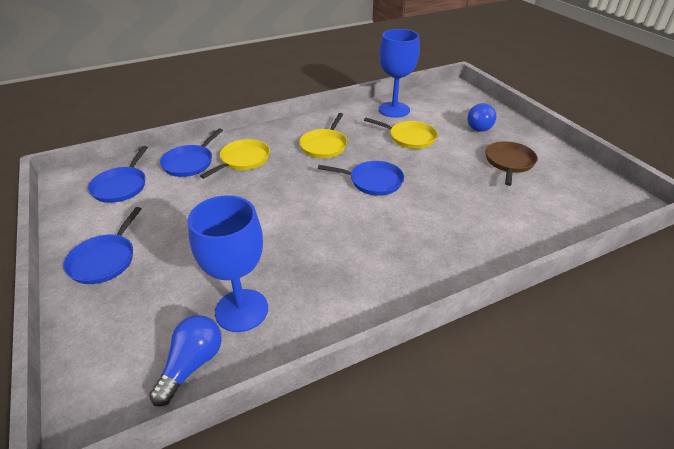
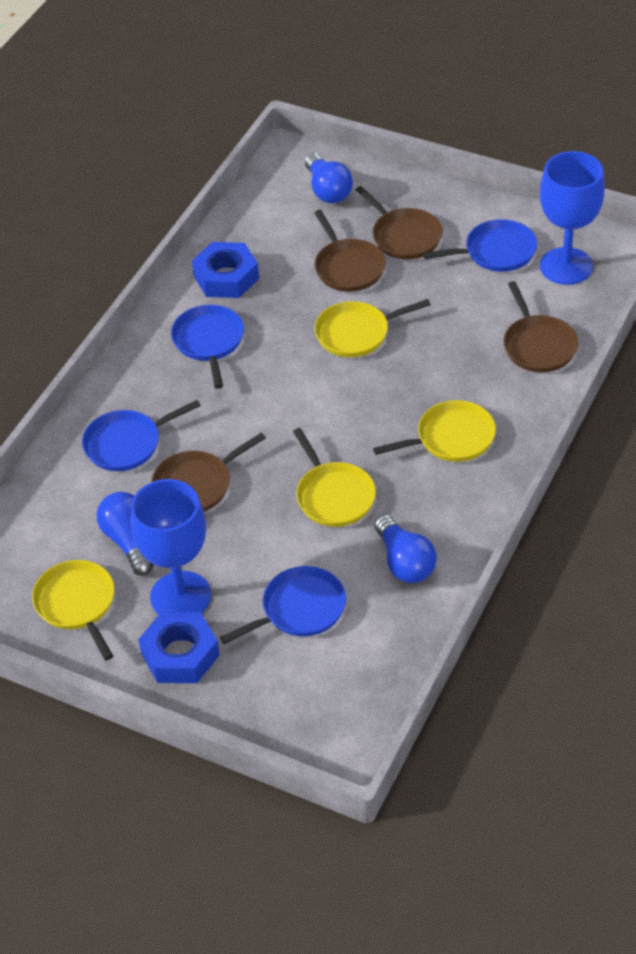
blue light bulb: [149,315,222,406] [467,103,497,132] = 2 -> [97,492,153,576] [305,153,353,203] [374,515,437,583] = 3
blue nut: none = 0 -> [138,612,220,683] [192,242,259,298] = 2
brown pan: [486,141,538,186] = 1 -> [151,433,266,511] [314,210,386,292] [356,186,443,259] [503,281,579,372] = 4
yellow pan: [200,139,270,179] [299,113,347,158] [364,117,438,149] = 3 -> [32,560,115,661] [293,428,376,527] [314,299,431,357] [373,400,496,462] = 4

